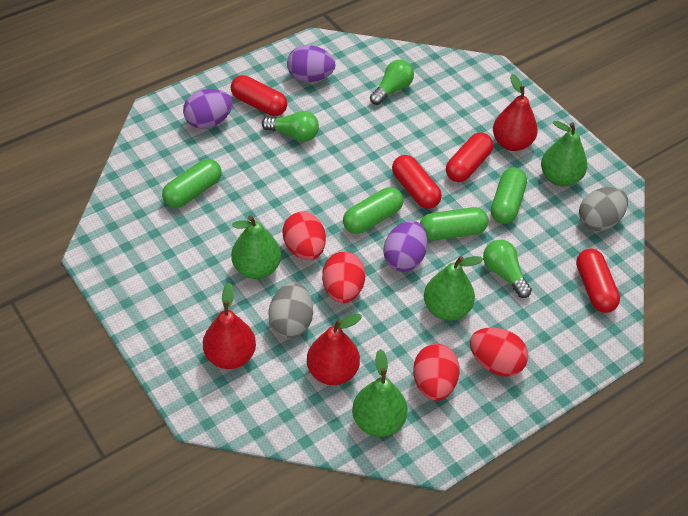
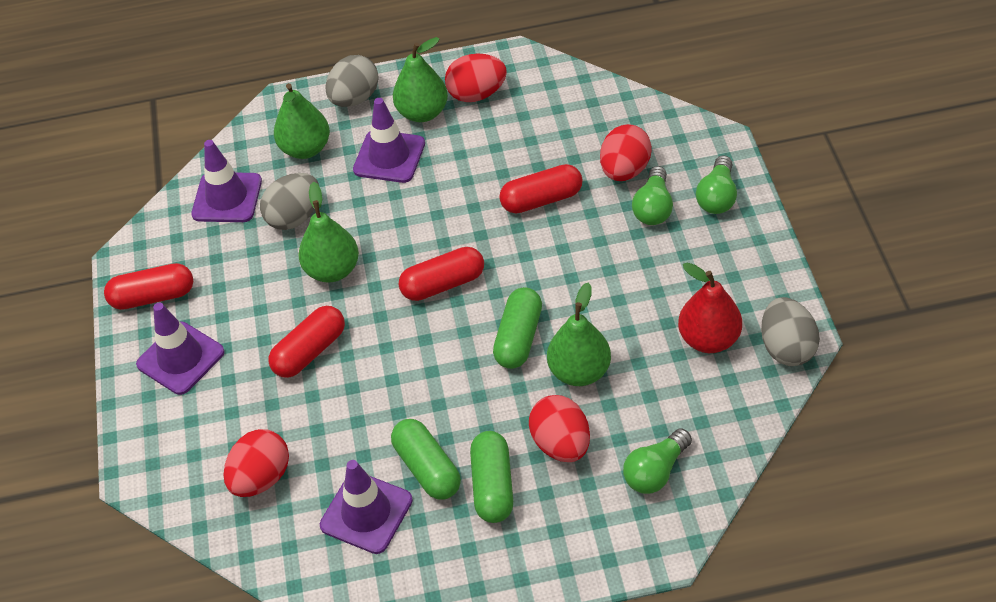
green capsule: [162,159,221,208] [343,187,403,234] [420,207,488,241] [491,168,527,224] = 4 -> [391,419,461,500] [470,431,513,523] [493,287,542,369] = 3
grey egg: [268,282,313,338] [579,187,628,231] = 2 -> [260,173,319,230] [325,55,379,107] [761,297,820,366] = 3
purple egg: [183,89,233,129] [287,45,335,82] [383,220,427,272] = 3 -> none = 0
purple traffic cone: none = 0 -> [136,303,225,395] [191,140,262,222] [320,460,413,554] [353,98,425,183] = 4
red pear: [203,283,256,369] [307,314,362,385] [493,74,538,151] = 3 -> [678,263,742,353] = 1

